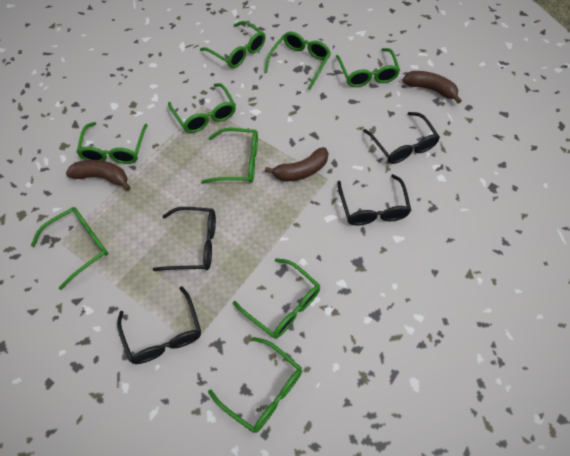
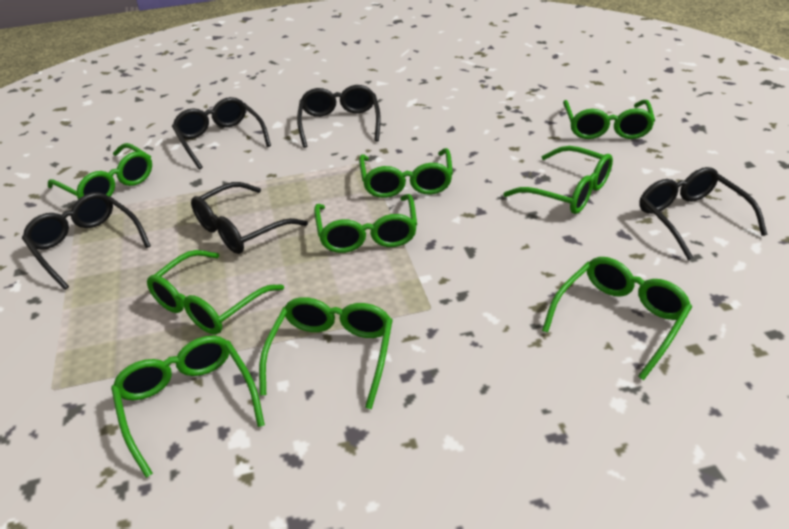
black glasses: [117,286,201,364] [153,207,216,271] [337,174,411,226] [363,112,440,164] = 4 -> [22,192,151,290] [172,97,271,170] [191,182,308,254] [297,85,381,148] [639,167,767,260] = 5
brown banana: [66,160,131,191] [265,147,329,181] [402,71,462,104] = 3 -> none = 0

